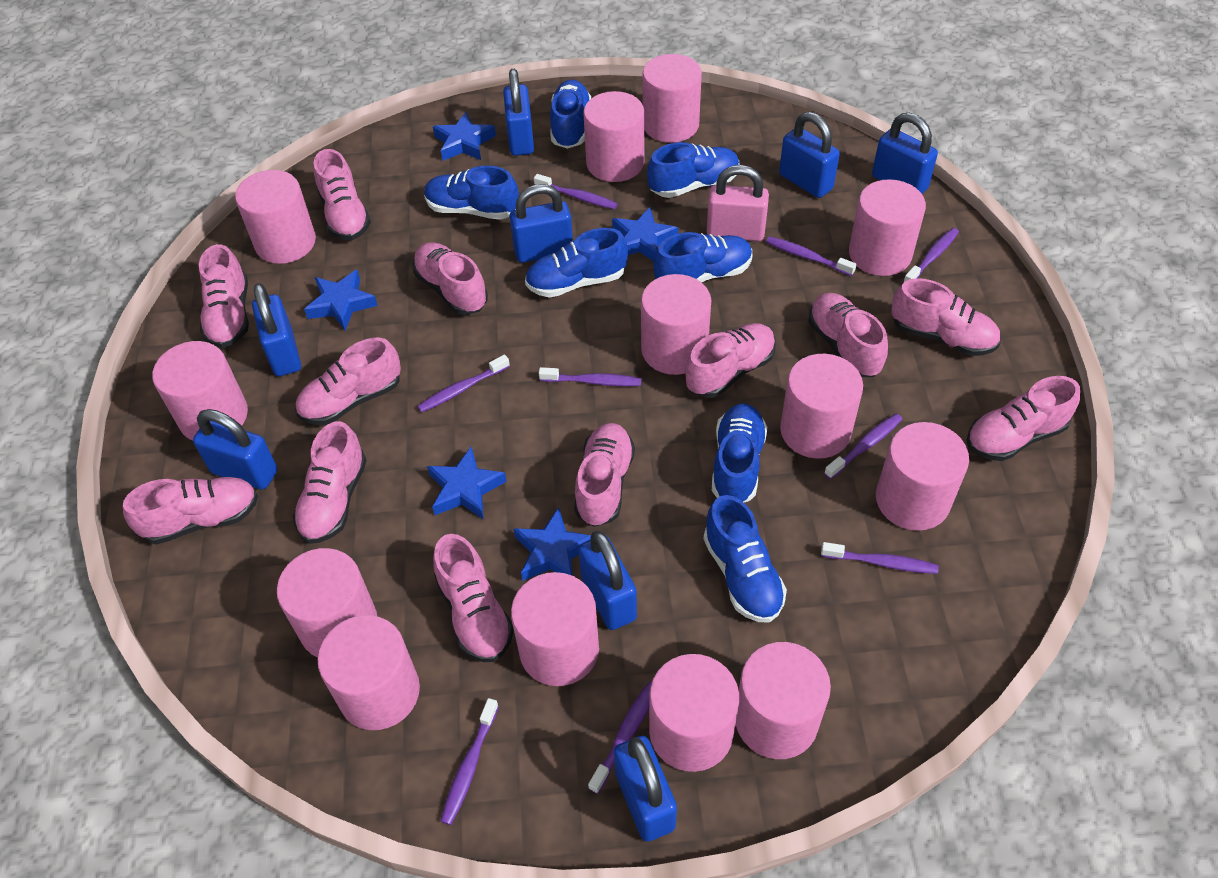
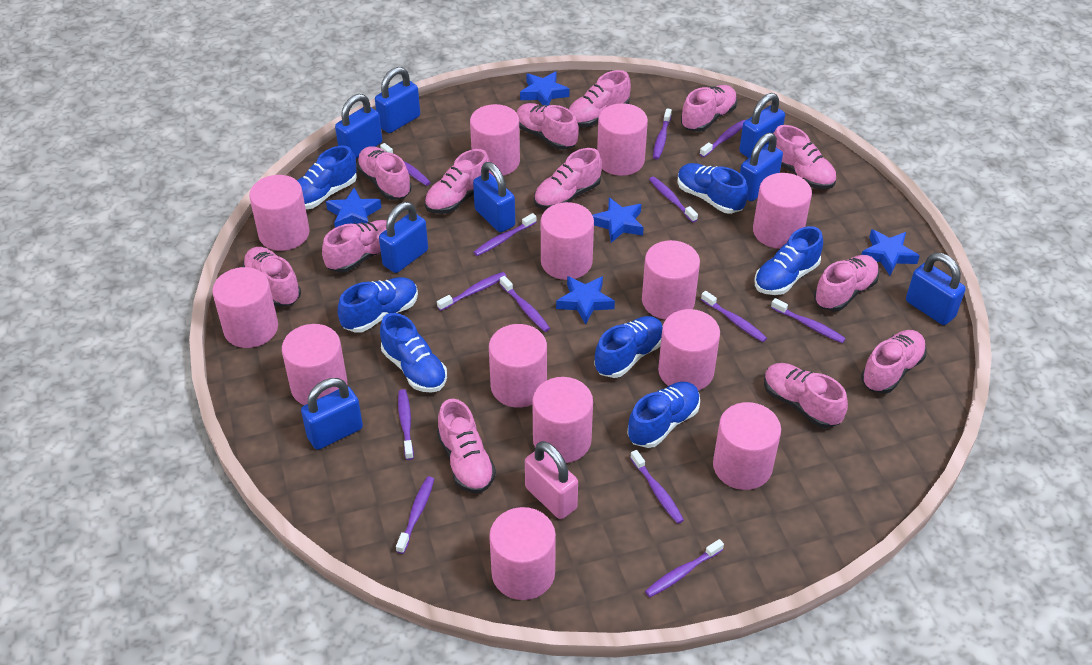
pink shoe: [123,477,258,544] [199,244,249,348] [293,421,367,544] [296,338,401,425] [313,149,371,240] [413,242,488,315] [433,534,514,662] [574,423,635,527] [685,323,775,398] [808,293,888,377] [891,278,1000,356] [966,376,1080,461] = 12 -> [242,247,301,307] [322,220,387,273] [356,146,412,200] [425,149,490,214] [437,399,496,493] [517,103,579,150] [534,148,602,210] [569,70,631,127] [681,85,737,132] [764,363,848,428] [773,125,836,189] [814,255,879,311] [861,330,927,394] = 13
purple toothbrush: [417,354,510,412] [441,698,499,825] [534,174,618,209] [539,367,641,386] [588,681,652,794] [766,236,857,276] [821,542,939,574] [824,413,902,479] [903,228,959,283] = 9 -> [380,143,431,186] [396,476,434,554] [398,389,414,460] [437,272,506,311] [474,213,536,256] [500,276,550,332] [630,450,684,524] [645,539,724,597] [649,177,698,223] [653,108,672,159] [700,120,745,157] [701,291,767,342] [771,298,846,343] = 13

